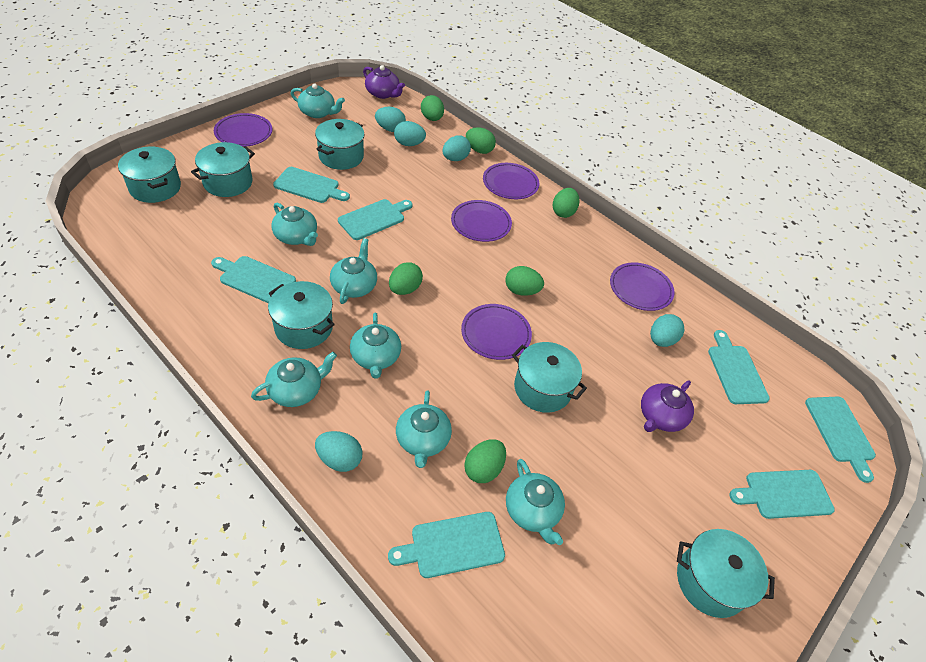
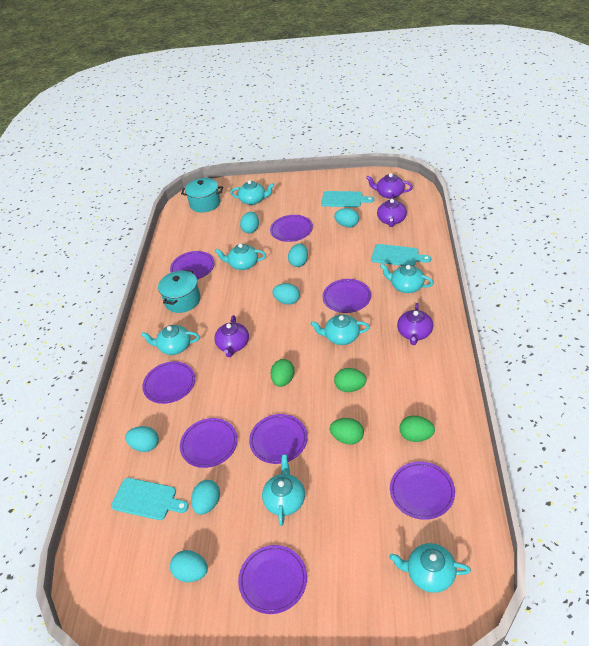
green egg: [389,262,423,295] [421,95,444,121] [464,439,506,483] [466,127,496,154] [505,266,544,296] [553,188,580,218] = 6 -> [271,359,295,387] [330,418,364,444] [334,368,367,392] [399,416,435,442] = 4
purple plate: [214,113,272,147] [451,200,512,242] [461,304,532,360] [483,163,539,199] [610,262,674,311] = 5 -> [142,361,195,404] [170,251,215,279] [180,418,238,468] [238,545,307,614] [249,414,308,464] [270,215,313,242] [322,279,371,313] [390,462,455,520] = 8
purple teapot: [363,65,405,99] [641,381,694,432] = 2 -> [214,315,249,357] [366,173,413,199] [377,196,407,227] [397,303,433,345] = 4
turquoise cutting board: [211,256,296,304] [273,167,350,203] [338,199,412,240] [388,512,505,578] [708,330,770,404] [729,470,835,519] [805,396,876,483] = 7 -> [111,478,189,520] [321,191,374,207] [371,244,431,266] = 3
turquoise egg: [315,431,363,472] [375,107,406,132] [394,121,426,146] [442,135,471,161] [650,314,685,347] = 5 -> [125,426,159,452] [170,550,208,582] [191,480,220,515] [240,212,259,233] [272,283,300,305] [288,244,308,267] [334,208,359,227] = 7
turquoise pot: [118,147,181,203] [191,142,255,197] [268,281,335,349] [315,119,365,170] [512,342,587,413] [677,529,775,618] = 6 -> [158,270,201,313] [181,178,223,213] = 2

